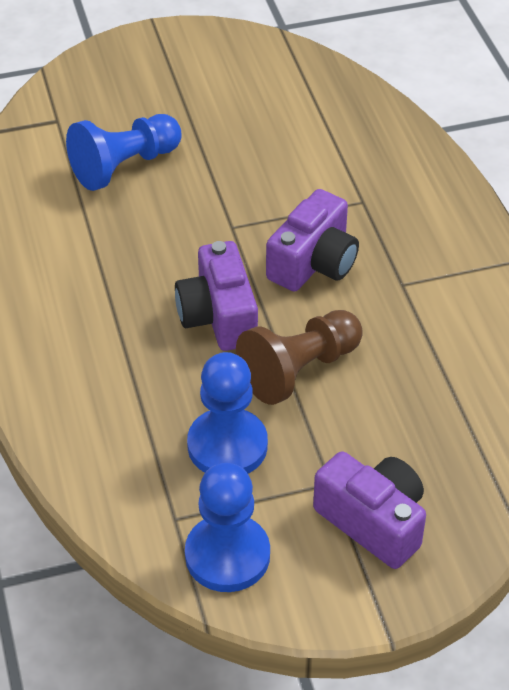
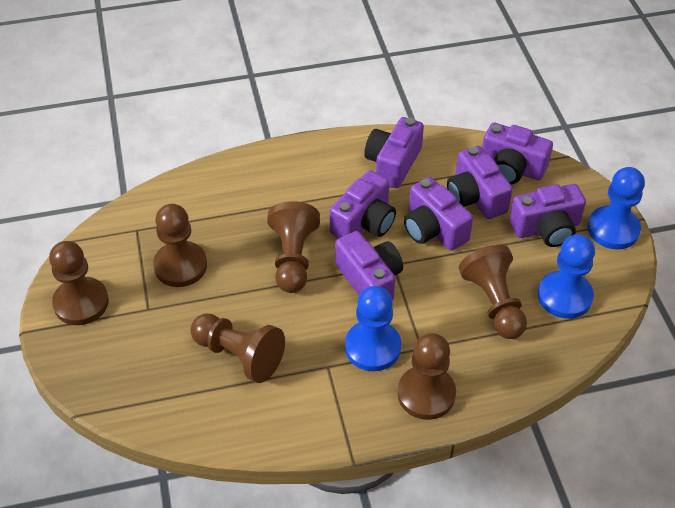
brown pawn: [236,310,363,405] = 1 -> [49,241,109,325] [153,204,207,287] [190,313,285,383] [267,201,320,293] [397,333,456,420] [459,245,527,339] = 6
purple camera: [175,241,258,351] [266,189,359,292] [313,451,426,569] = 3 -> [330,170,396,238] [335,231,403,301] [364,117,424,188] [404,177,473,251] [447,146,513,219] [482,123,553,184] [509,184,586,247] = 7

